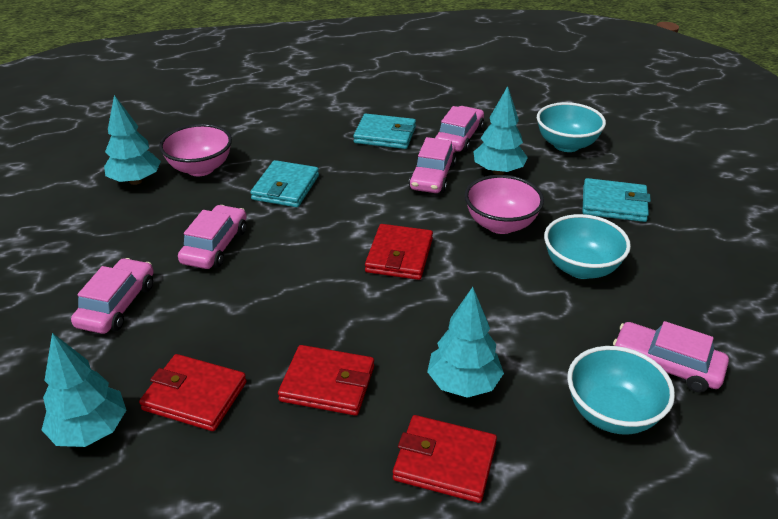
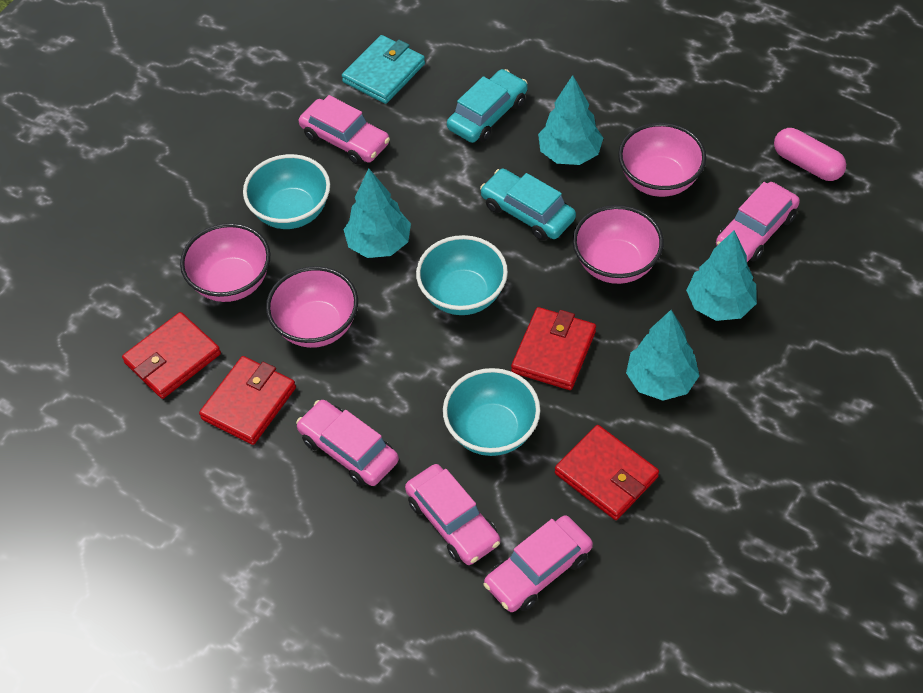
pink bowl: [159,124,232,176] [465,175,544,234] = 2 -> [180,223,270,302] [266,266,358,348] [573,205,664,284] [618,123,706,197] = 4
pink capsule: none = 0 -> [774,128,846,181] = 1
turquoise car: none = 0 -> [447,69,528,143] [480,169,576,240] = 2
turquoise wallet: [250,160,319,207] [353,114,416,149] [582,178,651,222] = 3 -> [342,35,425,104] = 1

